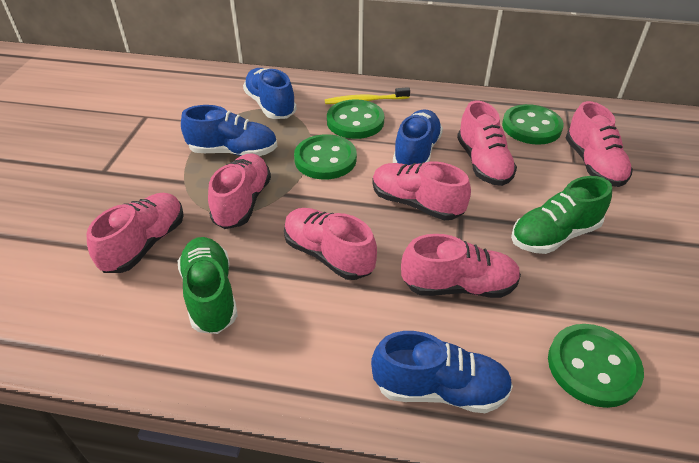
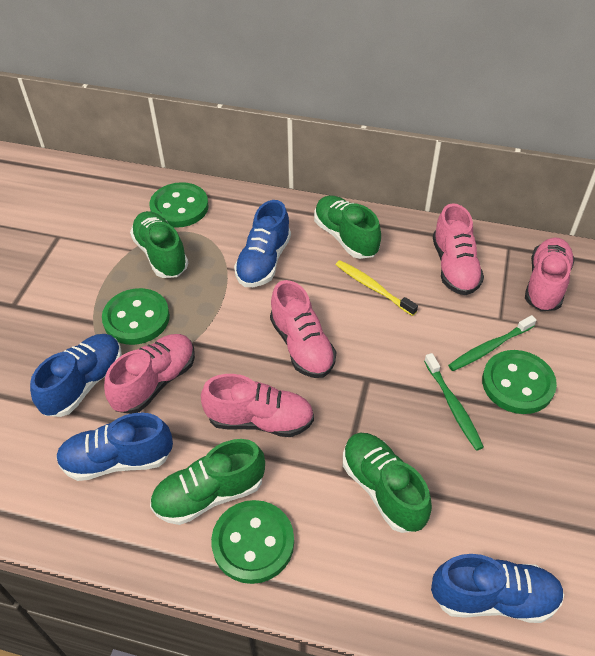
green shoe: [178,237,238,334] [511,176,612,254] = 2 -> [130,211,188,278] [150,439,265,525] [314,196,381,259] [343,433,432,533] = 4
green toothbrush: none = 0 -> [424,353,484,451] [448,315,536,371] = 2
pink shoe: [86,193,184,273] [208,154,271,229] [284,208,377,280] [372,161,471,220] [401,234,521,298] [457,101,517,186] [566,101,633,187] = 7 -> [104,334,195,414] [201,374,314,437] [270,280,336,378] [433,203,484,295] [525,238,575,312] = 5

